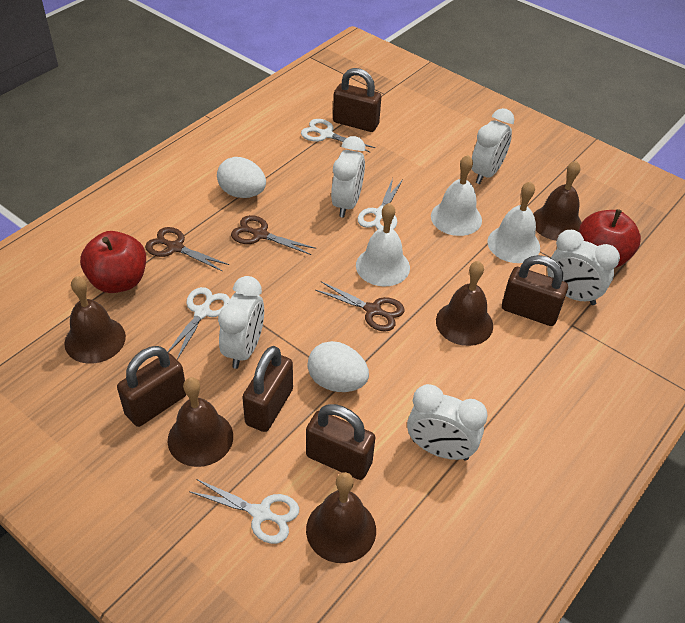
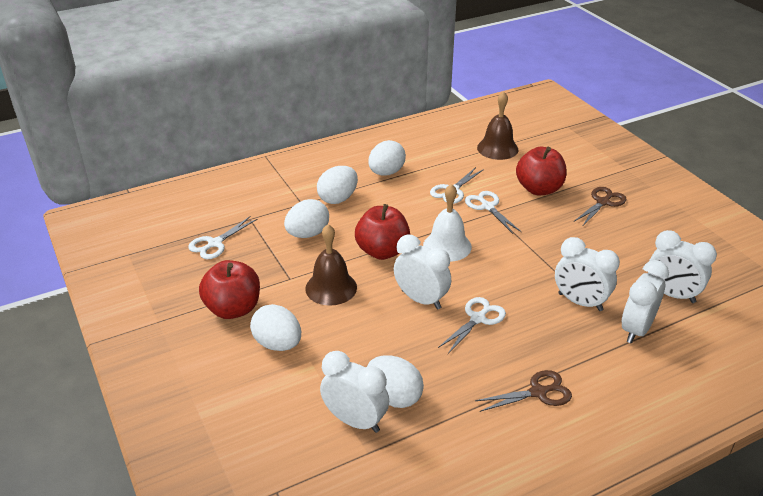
brown bell: [64,276,126,364] [168,377,233,467] [306,472,376,563] [436,261,493,346] [533,161,582,241] = 5 -> [305,224,357,306] [477,91,519,160] = 2
brown padlock: [117,346,186,427] [242,346,293,432] [306,404,375,480] [333,68,382,132] [502,255,568,326] = 5 -> none = 0
brown scissors: [145,227,229,272] [231,215,316,255] [315,281,405,332] = 3 -> [475,370,572,412] [575,187,626,227] = 2
red apple: [80,231,146,293] [578,209,641,268] = 2 -> [199,260,260,319] [355,204,410,260] [516,147,567,195] = 3
white bell: [356,203,410,287] [431,155,482,236] [487,181,540,263] = 3 -> [423,184,472,262] = 1
white egg: [217,157,266,198] [307,341,369,392] = 2 -> [250,304,301,351] [284,199,329,238] [317,166,358,204] [367,356,424,408] [368,140,406,176] = 5

